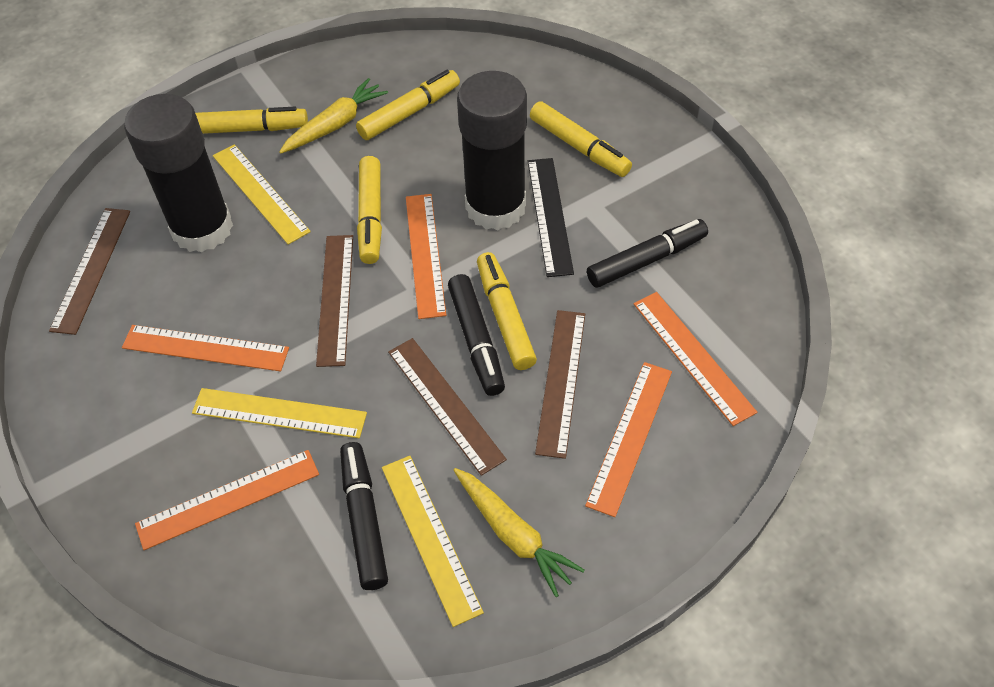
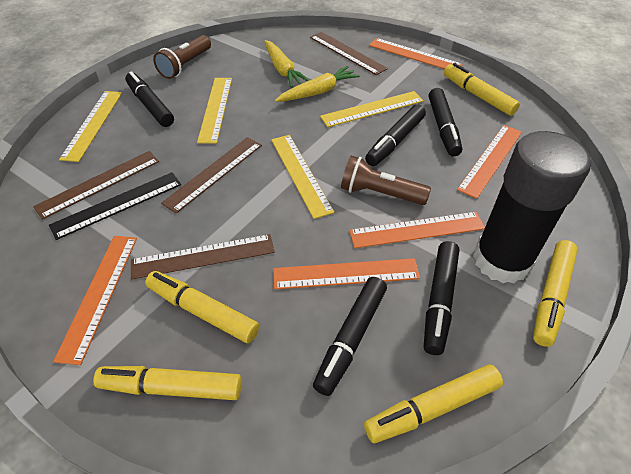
black glue stick: [124,94,233,252] [457,71,527,230] = 2 -> [473,131,591,283] = 1
black marker: [340,442,388,590] [448,274,505,396] [587,219,708,288] = 3 -> [125,71,174,127] [313,277,387,396] [365,104,426,166] [424,241,459,355] [429,88,462,156] = 5
brown flashlight: none = 0 -> [153,35,211,79] [341,156,431,205] = 2
yellow ruler: [192,388,367,438] [213,144,311,245] [382,456,484,627] = 3 -> [59,91,122,162] [197,78,232,144] [271,135,334,219] [320,91,423,127] = 4

